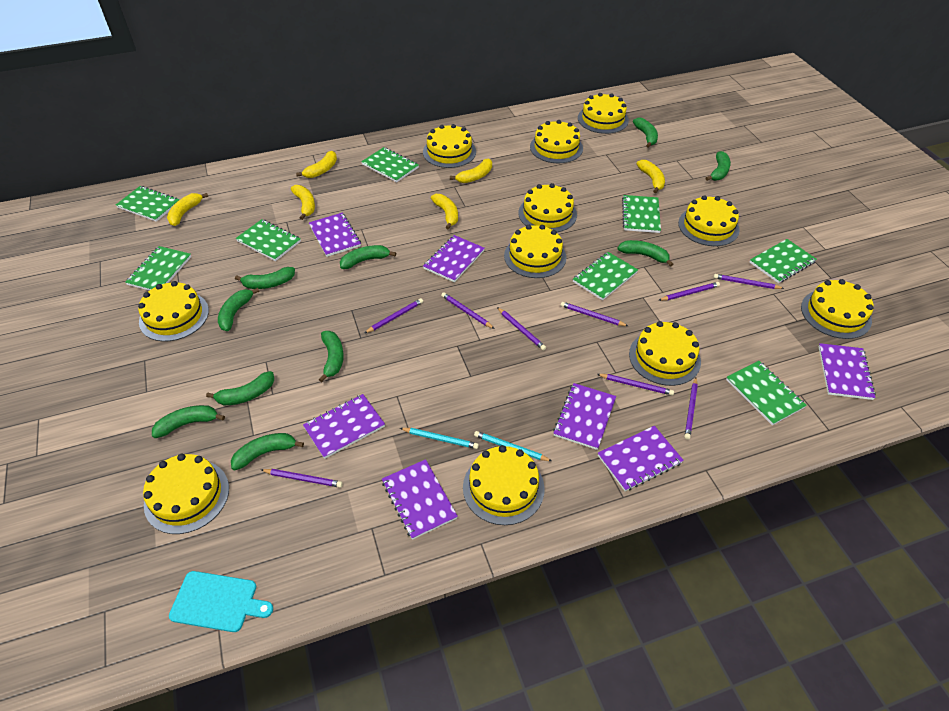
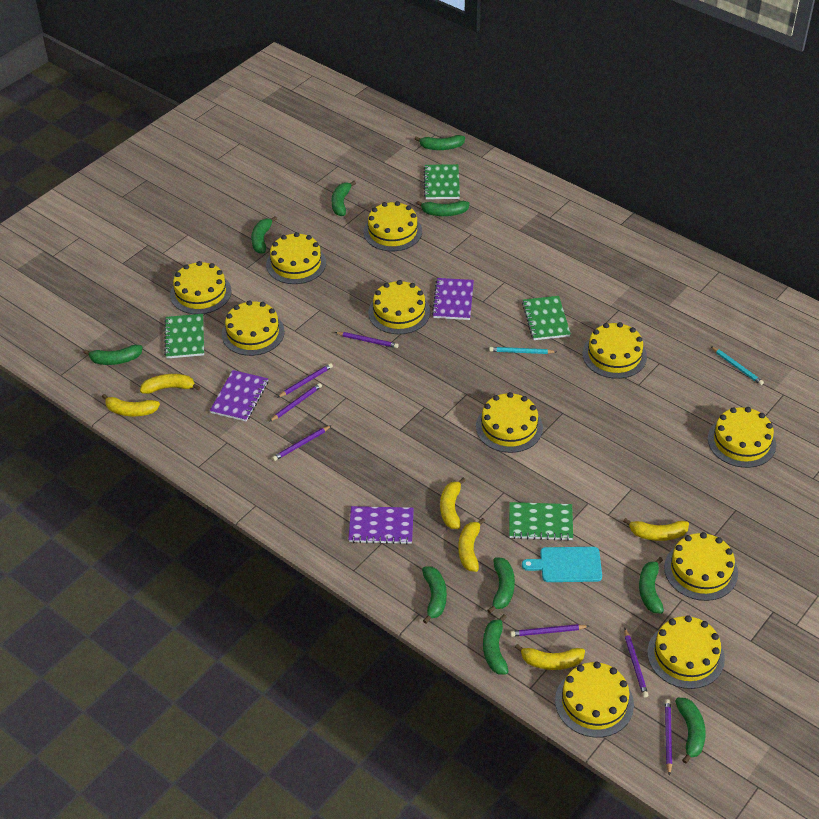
green notebook: [116,186,179,222] [125,246,191,291] [236,219,301,261] [361,147,419,182] [573,252,638,300] [622,195,661,233] [726,361,807,425] [750,239,817,283] = 8 -> [164,314,204,359] [423,164,460,199] [509,502,573,541] [522,296,571,340] = 4
purple notebook: [303,394,385,459] [309,213,361,257] [382,459,458,540] [423,235,485,282] [553,383,616,450] [598,426,684,491] [818,343,876,400] = 7 -> [210,370,268,422] [348,506,414,544] [432,278,474,320] = 3
purple pencil: [261,469,343,488] [365,298,423,333] [441,292,494,329] [497,307,546,351] [561,302,628,326] [597,374,674,396] [658,282,720,301] [684,377,698,440] [714,274,784,289] = 9 -> [269,383,322,422] [272,425,332,461] [277,363,333,398] [334,332,399,348] [510,624,589,637] [624,628,648,697] [665,699,672,776] = 7

